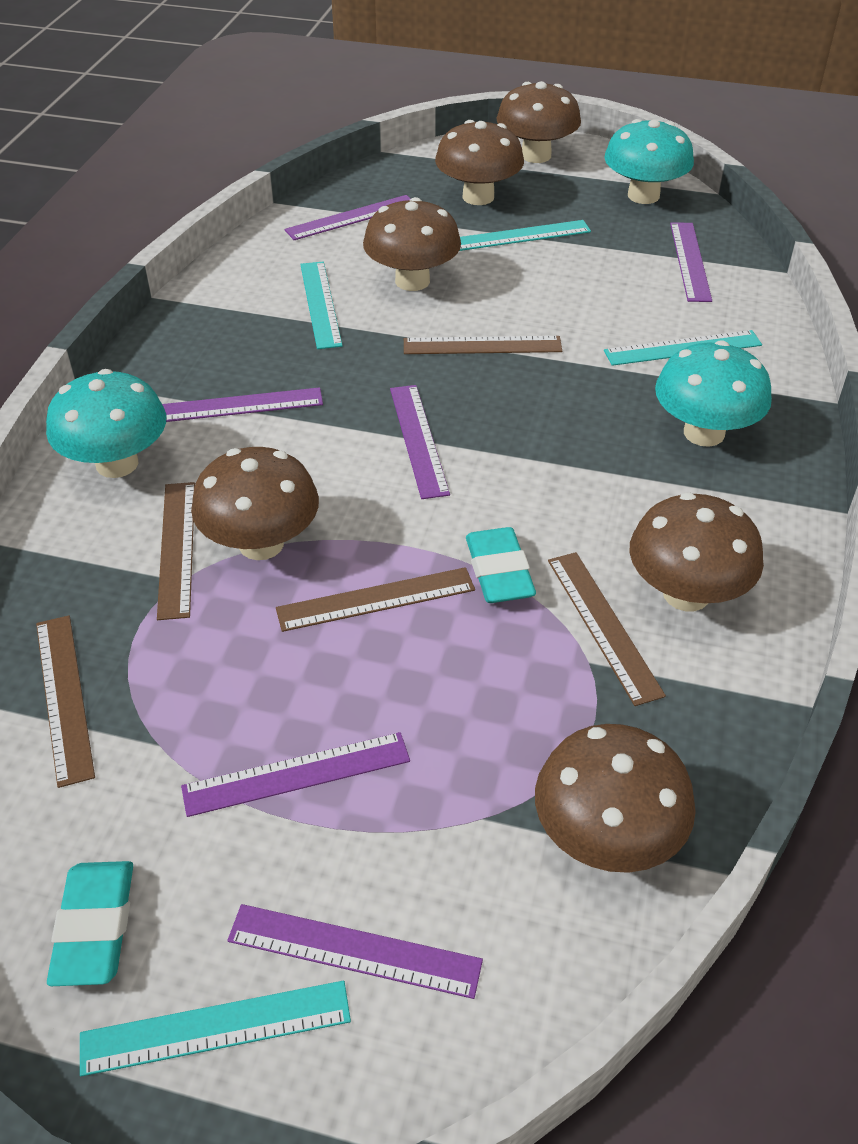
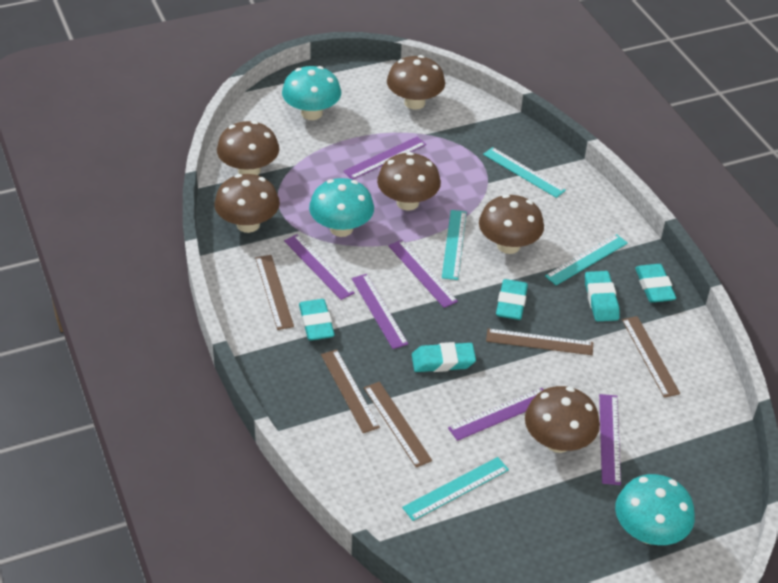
turquoise eraser: [47,861,133,986] [466,527,536,603] = 2 -> [299,299,335,341] [412,342,476,372] [496,279,528,320] [585,271,620,321] [635,264,676,303] = 5

